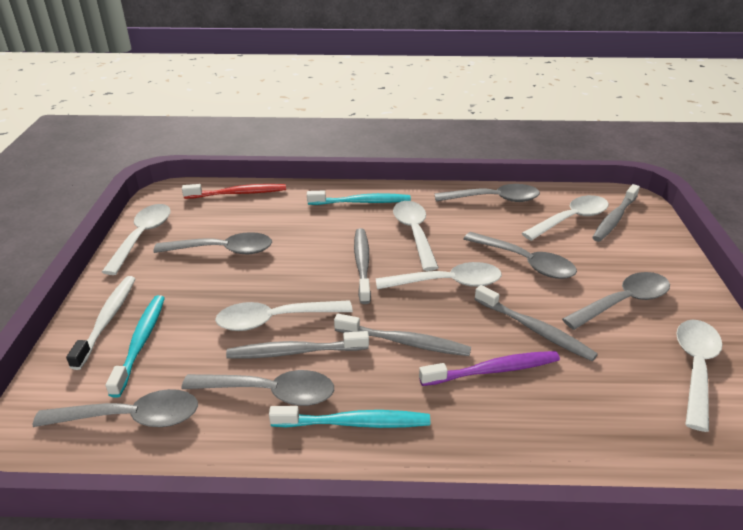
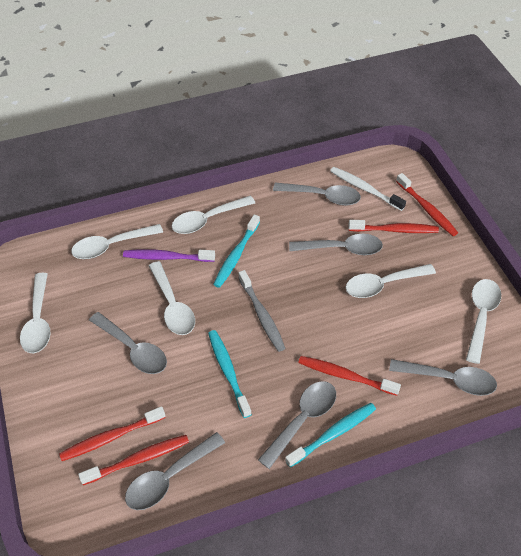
grey toothbrush: [226,331,369,359] [334,314,471,356] [354,228,371,304] [475,285,598,361] [592,184,640,242] = 5 -> [239,270,285,352] = 1
red toothbrush: [182,184,286,199] = 1 -> [59,406,166,461] [78,435,189,485] [298,356,401,396] [348,220,439,233] [396,173,458,236] = 5

